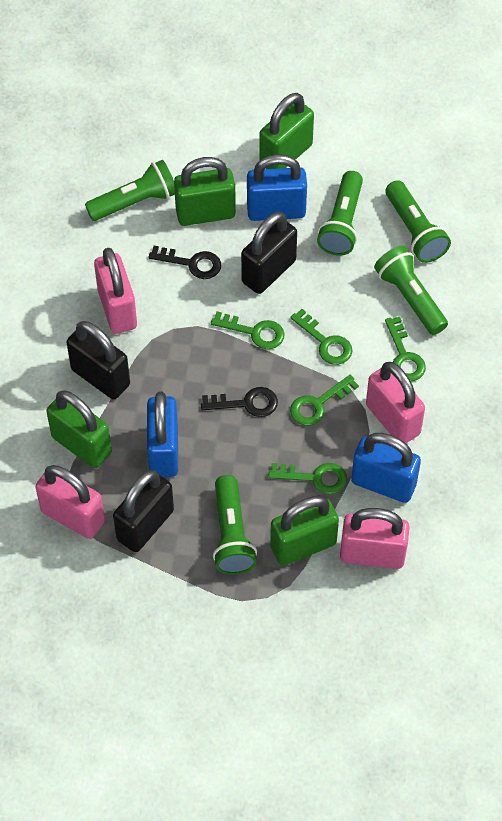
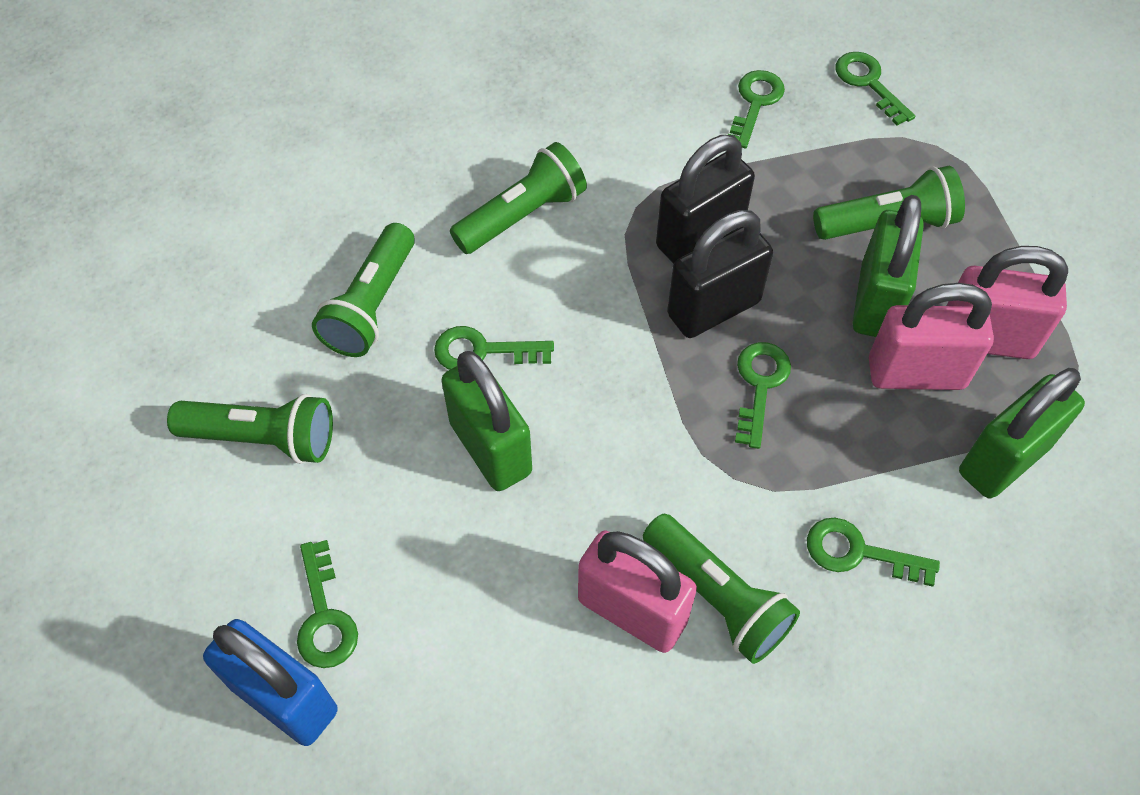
black key: [149,246,221,279] [201,387,278,417] = 2 -> none = 0
black padlock: [66,321,130,399] [113,470,174,552] [241,212,297,294] = 3 -> [656,135,755,264] [667,210,773,338] = 2
blue padlock: [147,391,178,477] [247,154,307,221] [351,433,421,503] = 3 -> [203,619,338,746] = 1
green key: [211,311,285,349] [268,463,347,494] [290,309,352,365] [290,375,359,426] [385,317,426,381] = 5 -> [297,540,358,668] [434,326,554,370] [728,70,785,148] [735,342,791,449] [807,518,940,587] [836,52,915,125] = 6
green padlock: [46,390,112,468] [174,157,236,226] [259,93,314,169] [270,496,339,566] = 4 -> [441,351,532,491] [853,195,924,337] [959,368,1085,498] = 3
pink padlock: [35,465,105,539] [94,248,137,334] [340,508,409,569] [366,362,425,443] = 4 -> [578,530,697,653] [869,283,994,390] [947,246,1068,359] = 3

